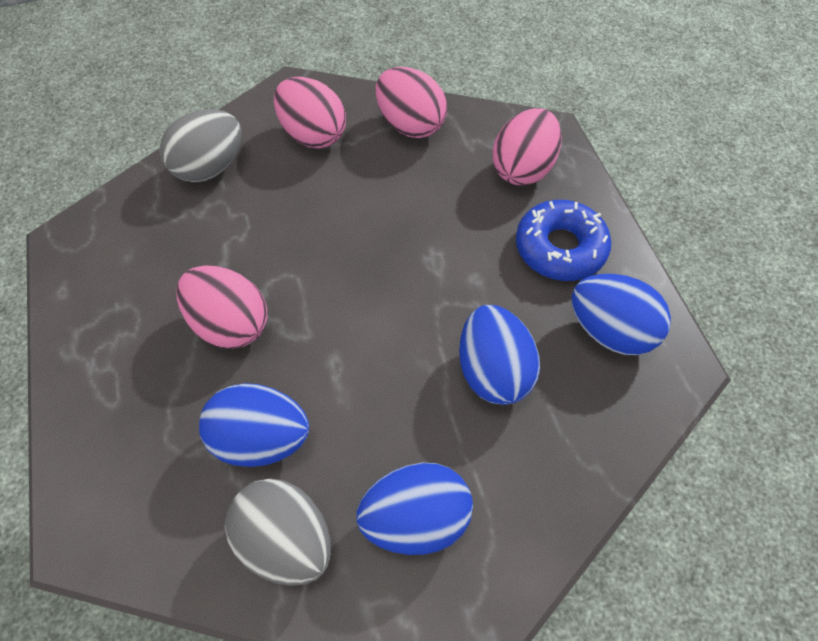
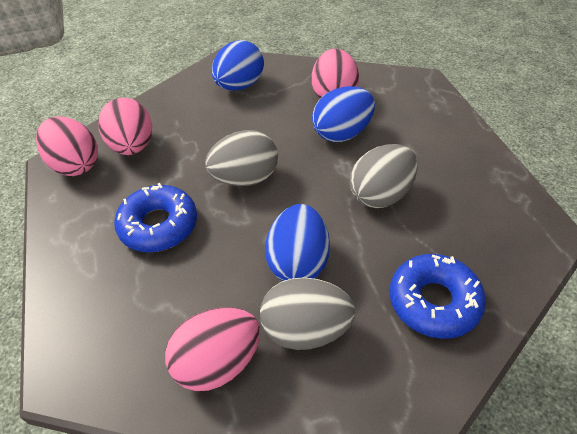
blue donut: [516,200,611,281] = 1 -> [114,183,197,252] [389,254,486,339] = 2
blue egg: [199,383,309,467] [356,463,473,555] [459,305,540,405] [572,274,671,355] = 4 -> [211,40,264,91] [265,204,330,281] [312,86,375,142] = 3
grey egg: [160,109,242,182] [225,478,331,586] = 2 -> [205,130,278,186] [260,277,356,350] [350,144,418,208] = 3

